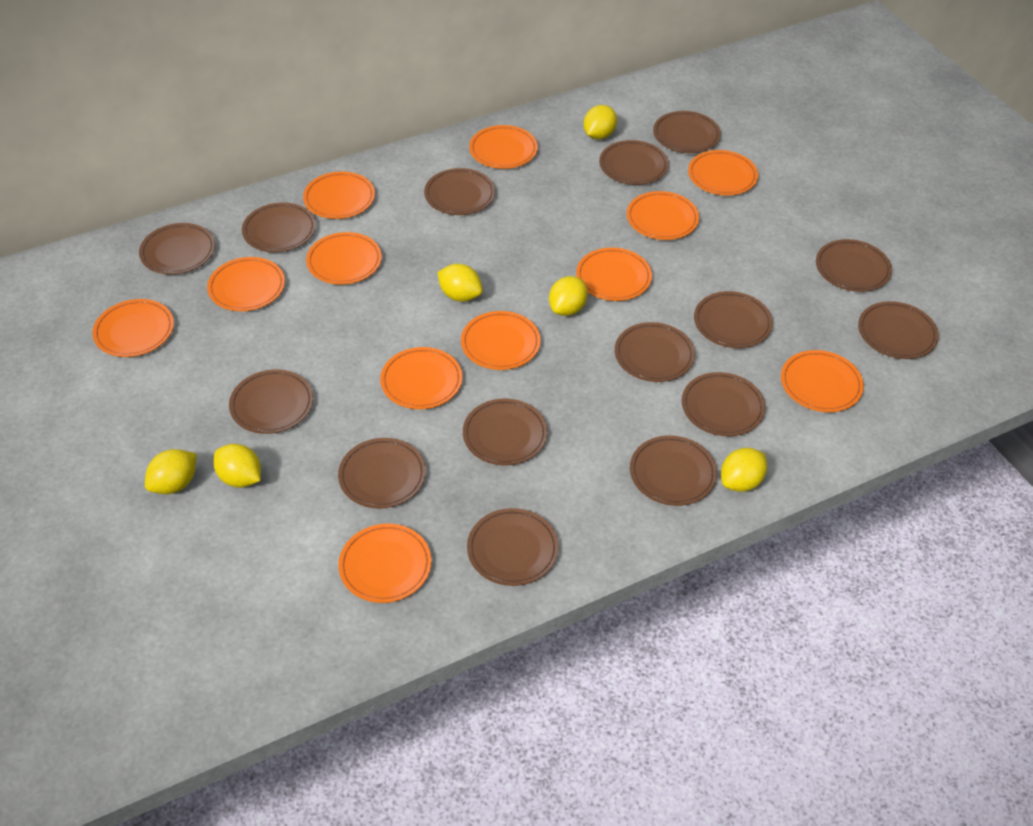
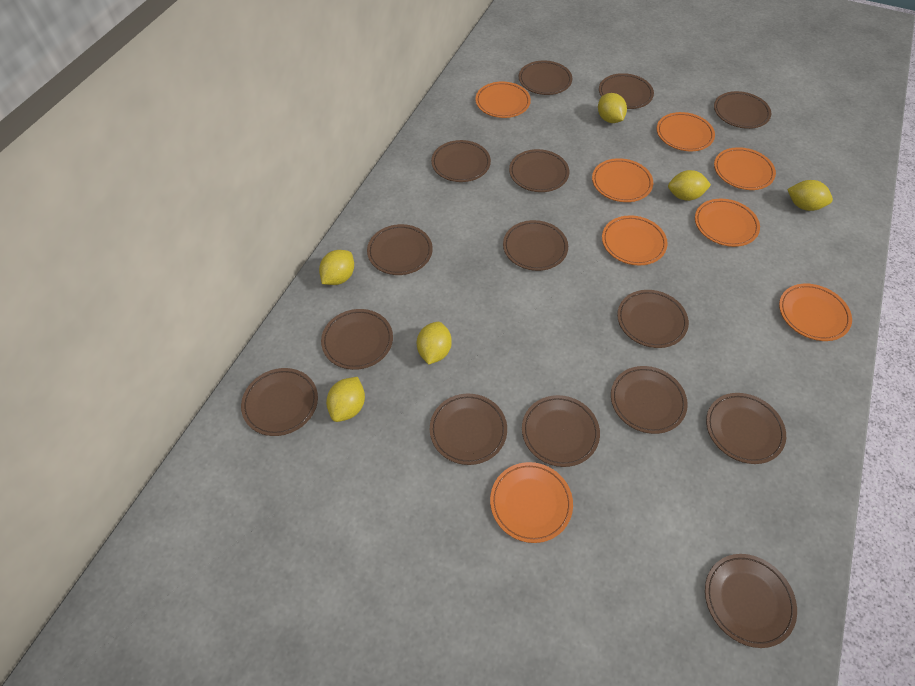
orange plate: [92,299,174,357] [207,257,285,311] [303,172,375,219] [306,232,382,285] [338,524,432,603] [380,347,462,409] [461,311,541,370] [469,125,538,169] [576,248,652,301] [627,191,699,240] [688,150,758,196] [781,350,864,412] = 12 -> [475,82,531,118] [490,462,573,543] [592,158,653,202] [602,215,668,265] [657,112,715,151] [695,199,760,247] [714,147,776,190] [779,284,852,341] = 8

